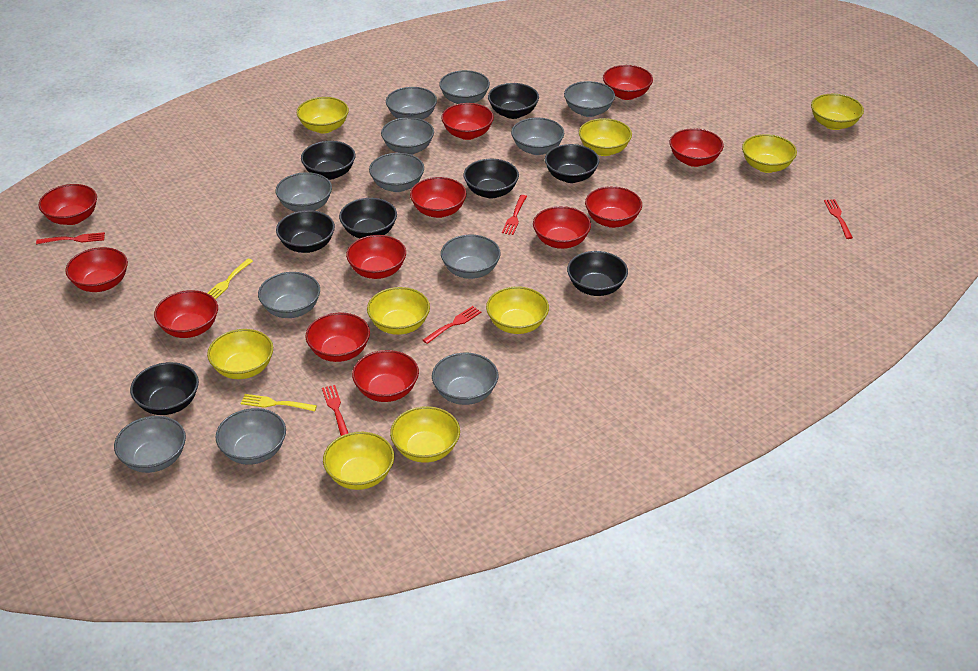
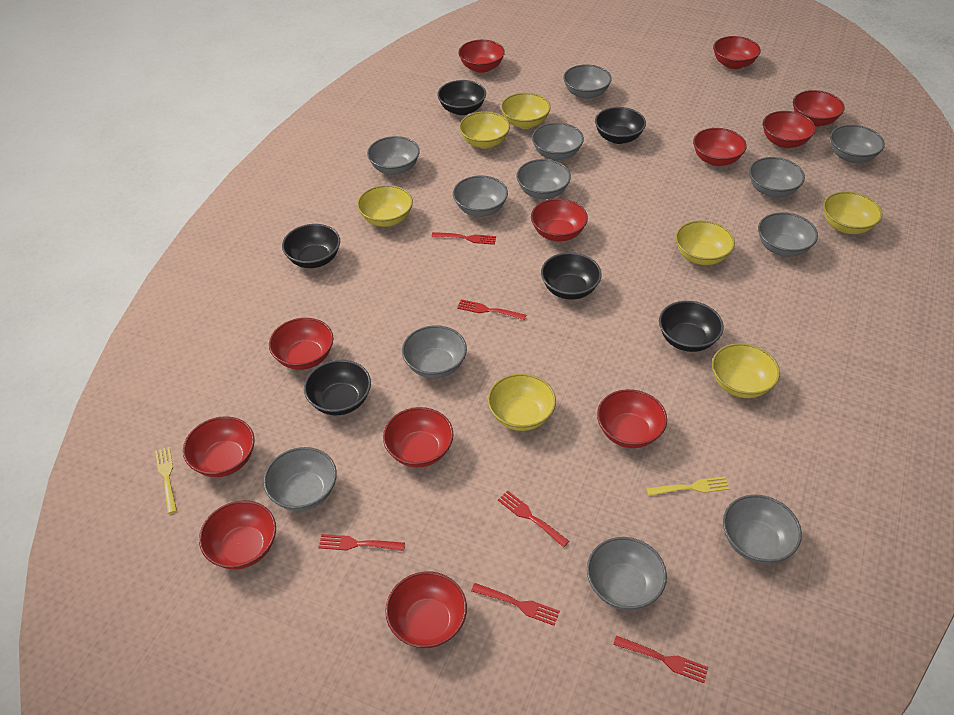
black bowl: [130,362,199,415] [276,210,335,253] [301,141,355,180] [339,198,397,238] [464,159,519,198] [488,83,539,119] [545,144,599,183] [567,251,628,296] = 8 -> [282,224,340,268] [304,360,371,415] [437,80,486,115] [541,252,601,300] [595,107,646,144] [659,301,724,352] = 6
red fork: [36,232,105,244] [322,385,348,436] [423,306,481,344] [502,195,527,235] [824,199,853,239] = 5 -> [318,534,405,551] [431,232,496,245] [457,299,526,320] [471,583,560,626] [498,490,569,547] [613,636,708,683] = 6
yellow bowl: [207,329,273,379] [297,97,349,133] [323,432,394,490] [367,287,430,335] [390,406,460,463] [486,286,549,334] [579,118,632,156] [742,134,797,173] [811,94,864,130] = 9 -> [357,185,413,227] [459,111,510,149] [488,374,556,431] [501,93,551,129] [675,220,735,265] [712,343,780,398] [823,191,882,234] = 7

